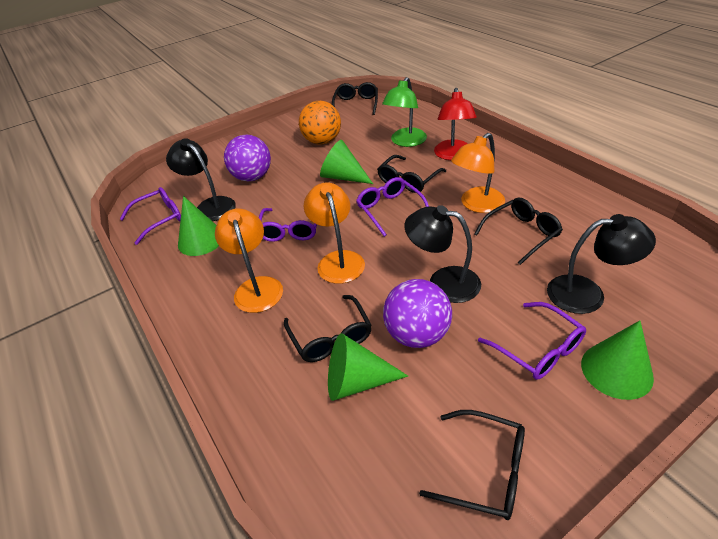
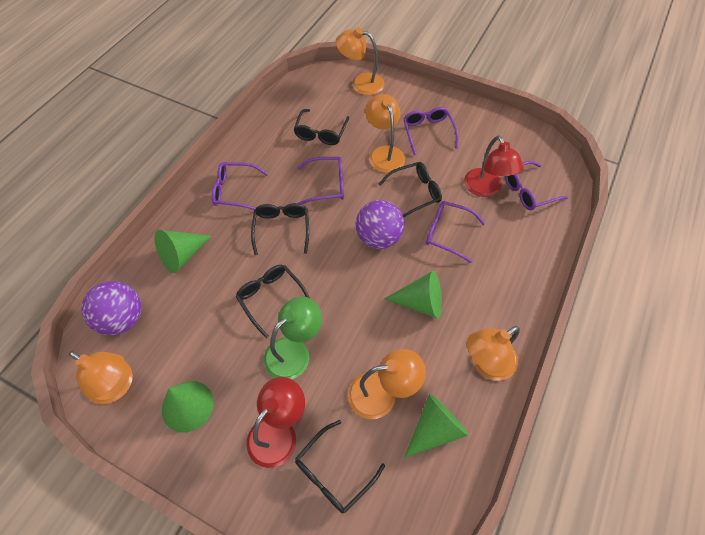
black lamp: [166,138,236,221] [404,205,481,303] [547,214,656,314] = 3 -> none = 0
orange ball: [299,101,341,145] = 1 -> none = 0
orange lamp: [215,209,283,313] [304,182,365,284] [451,133,505,213] = 3 -> [69,351,133,404] [336,28,385,95] [348,349,426,419] [365,94,405,173] [467,326,520,381] = 5
purple glasses: [120,187,181,245] [259,208,317,242] [356,177,429,237] [478,302,586,380] = 4 -> [212,162,268,210] [298,157,344,204] [403,107,459,155] [426,201,486,263] [505,161,568,210] = 5
red lamp: [434,88,477,160] = 1 -> [246,377,305,468] [464,136,524,197] = 2

